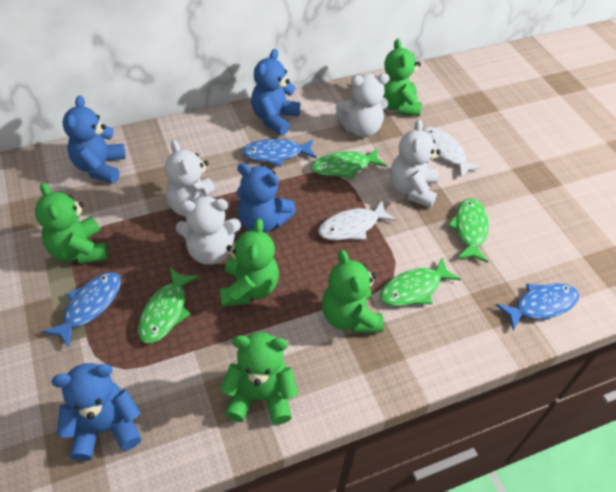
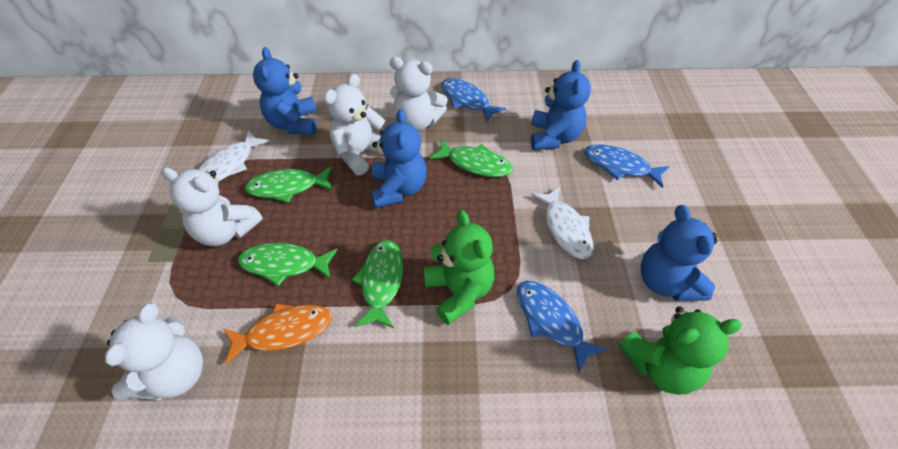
green teddy bear: [35,182,108,264] [220,219,279,306] [220,332,298,425] [322,250,384,333] [383,39,422,116] = 5 -> [423,210,494,325] [619,306,742,395] = 2
orange fish: none = 0 -> [224,303,332,365] = 1

